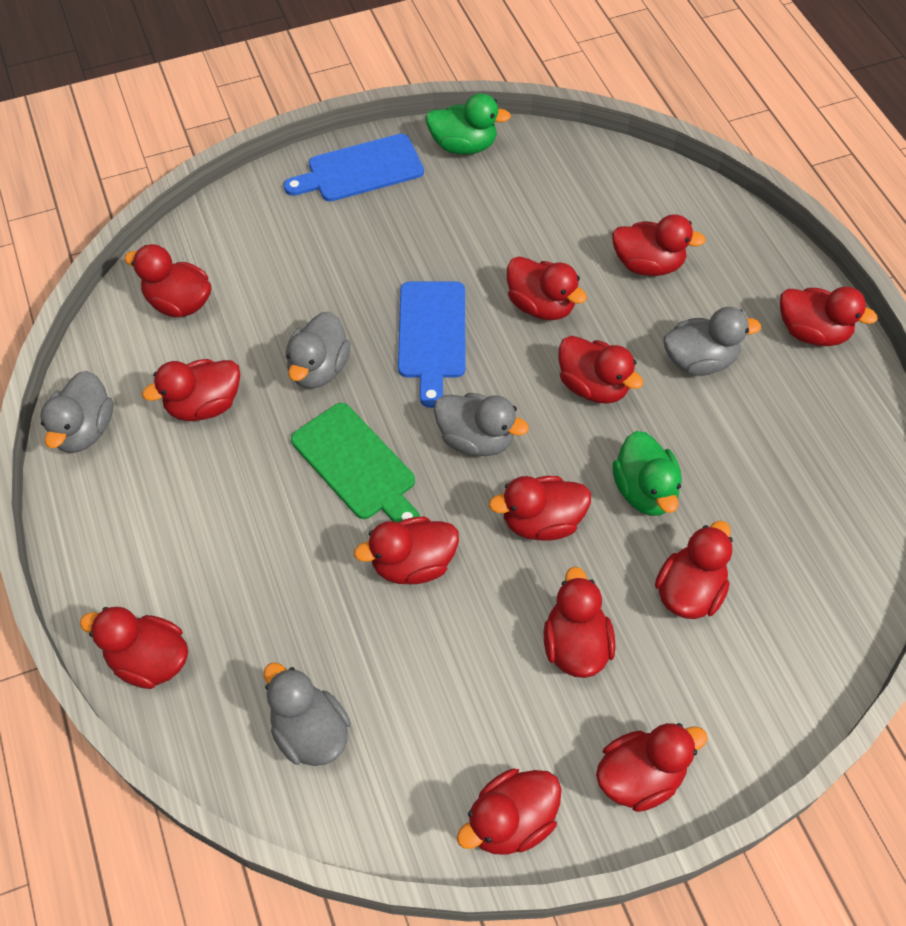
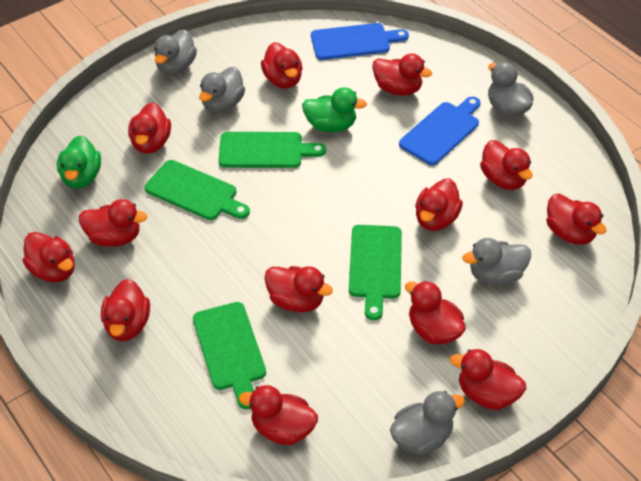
green cutting board: [291,403,420,522] = 1 -> [144,160,250,220] [193,302,266,409] [219,132,326,168] [349,225,402,320] = 4

